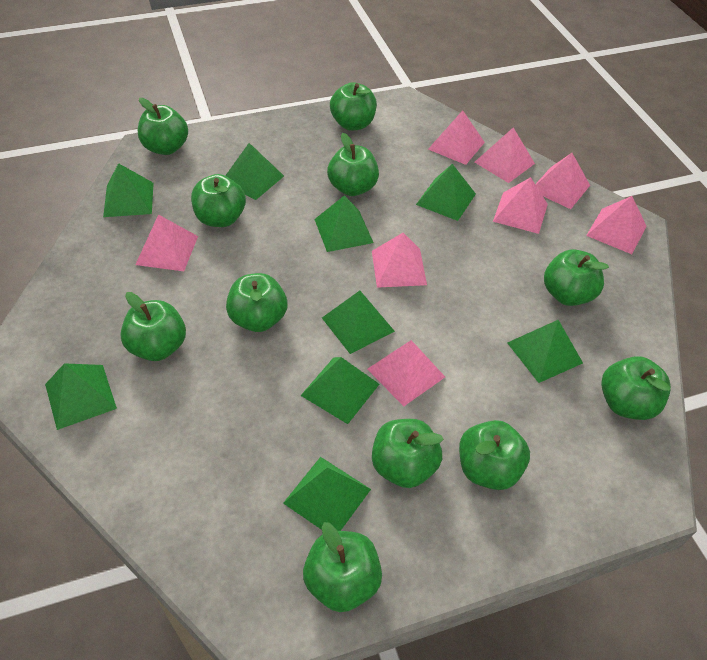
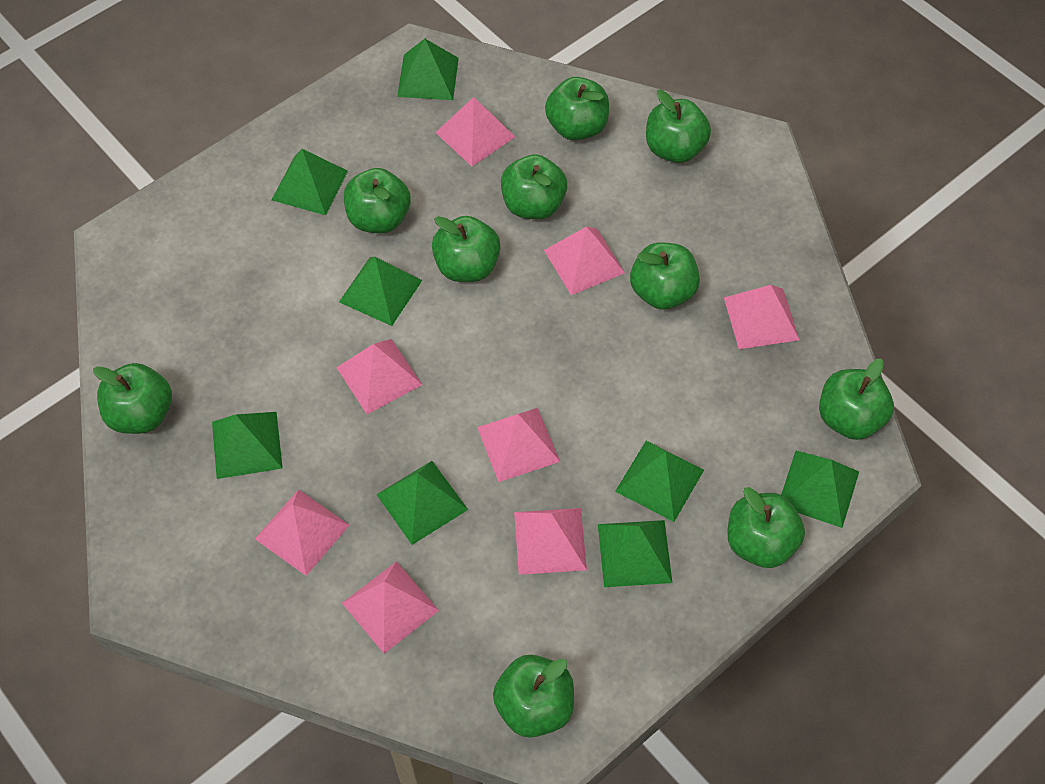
green apple: [120,292,186,361] [138,98,188,155] [191,174,246,227] [226,273,287,332] [303,522,382,612] [327,133,379,196] [330,82,377,131] [372,419,443,488] [459,420,530,490] [544,249,609,306] [601,356,671,420] = 11 -> [93,363,172,434] [344,168,411,233] [432,216,501,282] [493,655,574,738] [501,154,567,219] [545,77,609,140] [630,242,700,310] [646,90,711,163] [727,487,805,568] [819,359,894,440] = 10
green pyramid: [45,363,117,430] [103,163,154,217] [225,143,284,200] [283,457,371,531] [300,357,379,424] [314,195,373,252] [322,291,395,354] [416,164,476,221] [507,320,583,383] = 9 -> [212,412,283,479] [272,149,348,215] [339,257,422,326] [376,461,468,545] [397,39,459,100] [598,520,672,587] [615,441,704,522] [781,451,859,528] = 8

